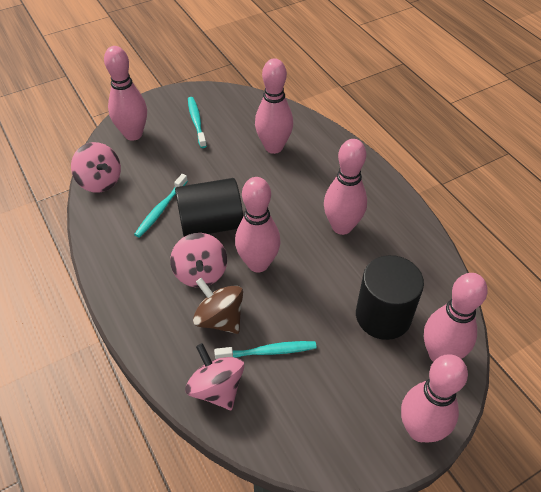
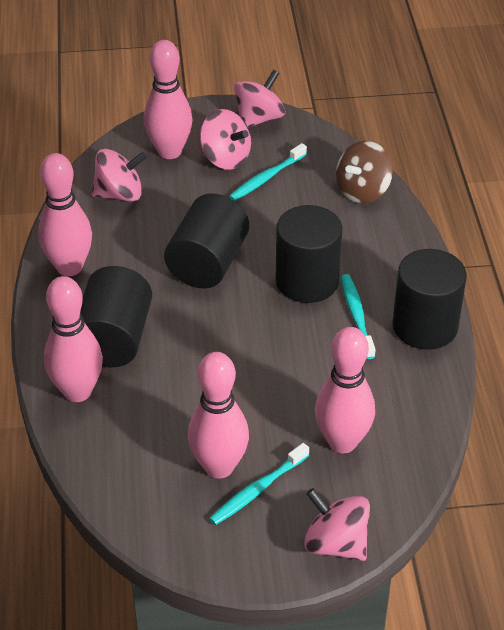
black cylinder: [175,178,243,237] [356,255,424,340] = 2 -> [80,266,152,367] [164,193,249,288] [275,205,342,303] [392,249,467,350] = 4
pink bowling pin: [104,46,147,141] [235,177,281,273] [255,58,293,154] [324,139,367,235] [401,354,468,443] [424,273,488,362] = 6 -> [38,153,92,276] [44,276,103,402] [144,40,193,159] [188,352,249,479] [315,327,375,453] = 5
pink spinning top: [71,142,121,193] [170,233,227,288] [185,343,244,410] = 3 -> [91,149,147,202] [200,109,251,170] [234,70,285,128] [304,488,370,561] = 4

